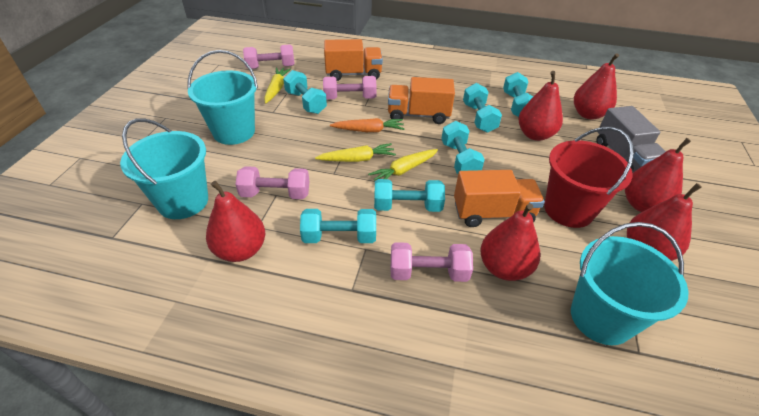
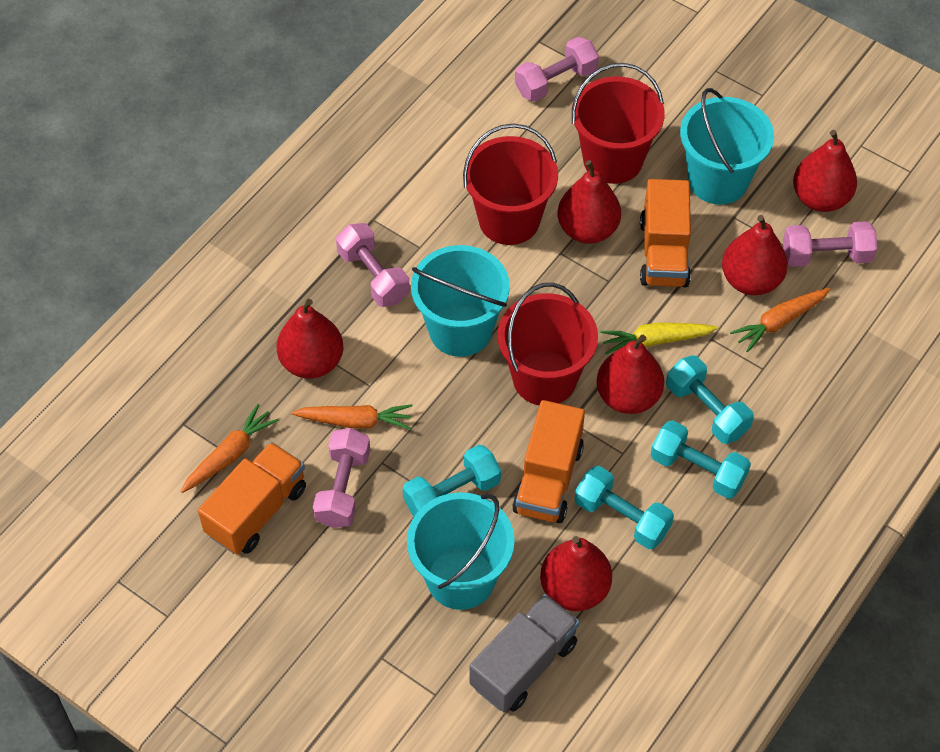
orange carrot: [330,118,404,132] = 1 -> [181,404,278,493] [292,404,412,430] [730,288,831,352] = 3
red bucket: [544,127,634,228] = 1 -> [463,123,558,245] [498,283,598,405] [572,63,665,184] = 3
turquoise dumbbell: [283,70,327,114] [300,209,376,243] [374,179,445,212] [442,121,485,174] [463,83,502,132] [503,72,533,117] = 6 -> [403,445,501,516] [575,466,674,549] [651,420,751,499] [666,355,754,444] = 4
yellow carrot: [264,68,291,104] [315,143,396,162] [368,149,438,181] = 3 -> [600,322,718,355] = 1

